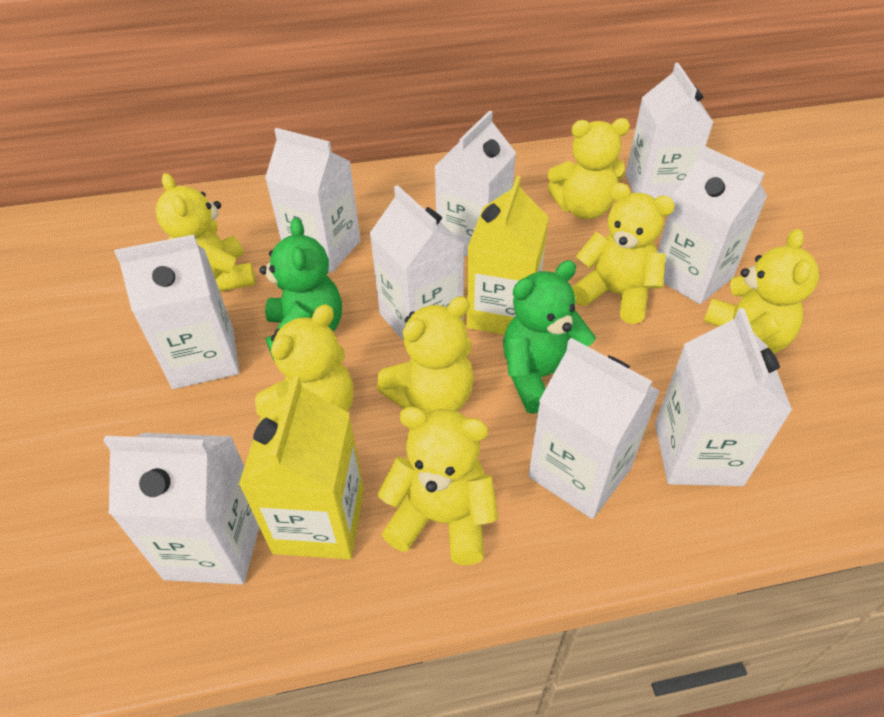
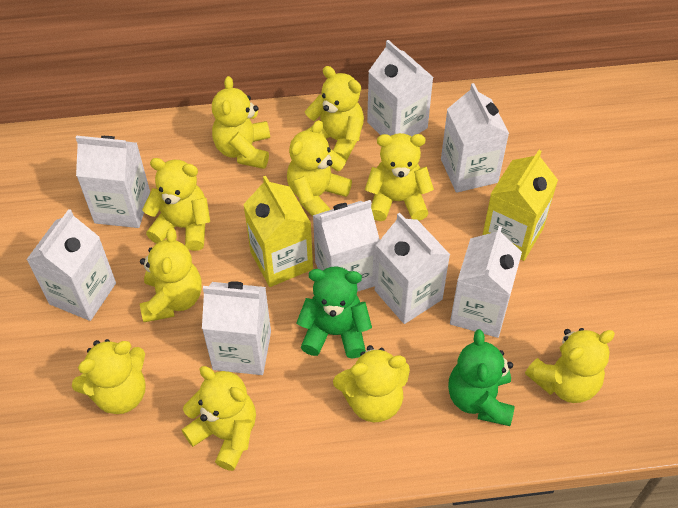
white carton: [103,433,259,584] [114,235,239,389] [265,128,361,273] [369,185,464,341] [434,111,516,257] [528,338,660,519] [625,63,713,200] [655,308,792,486] [657,146,767,304] = 9 -> [26,209,116,321] [76,136,150,228] [202,281,271,375] [313,200,380,292] [367,40,434,137] [375,213,450,324] [441,83,509,193] [450,226,522,338] = 8
yellow teddy bear: [156,173,256,291] [255,304,353,417] [377,296,474,413] [377,407,498,565] [548,118,630,219] [572,183,675,324] [704,229,819,353] = 7 -> [72,339,146,414] [140,228,202,322] [142,158,210,251] [182,366,256,471] [212,76,270,169] [287,120,352,216] [305,66,364,161] [333,345,410,422] [365,133,434,221] [525,328,615,403] = 10

